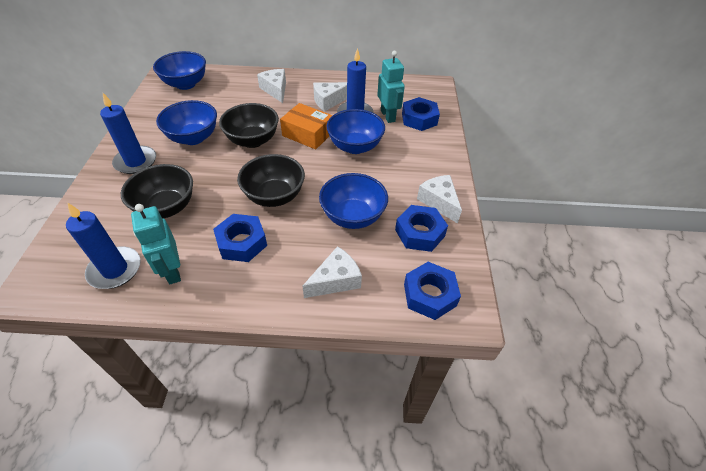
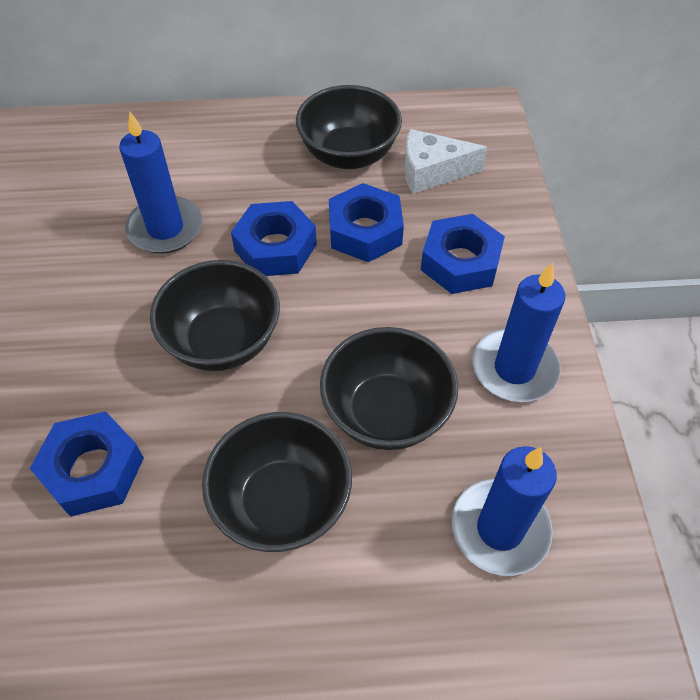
black bowl: [121,164,193,218] [219,103,279,148] [237,154,305,207] = 3 -> [150,260,280,371] [202,412,352,552] [296,85,402,169] [320,327,458,450] = 4
blue bowl: [153,51,206,90] [156,100,217,145] [319,173,388,229] [326,109,385,154] = 4 -> none = 0
orange box: [280,103,333,149] = 1 -> none = 0
turquoise robot: [131,204,181,284] [377,51,405,123] = 2 -> none = 0
white cheese: [257,69,286,103] [303,246,362,298] [313,82,347,112] [417,175,462,224] = 4 -> [404,129,487,194] = 1

